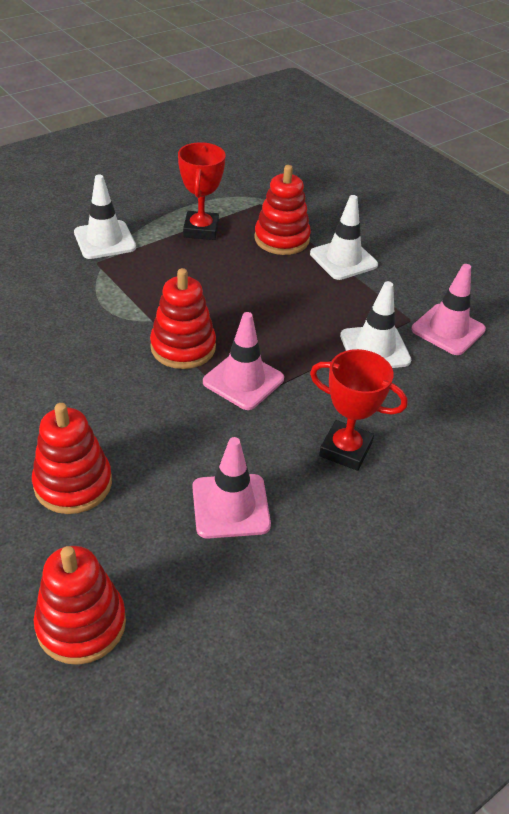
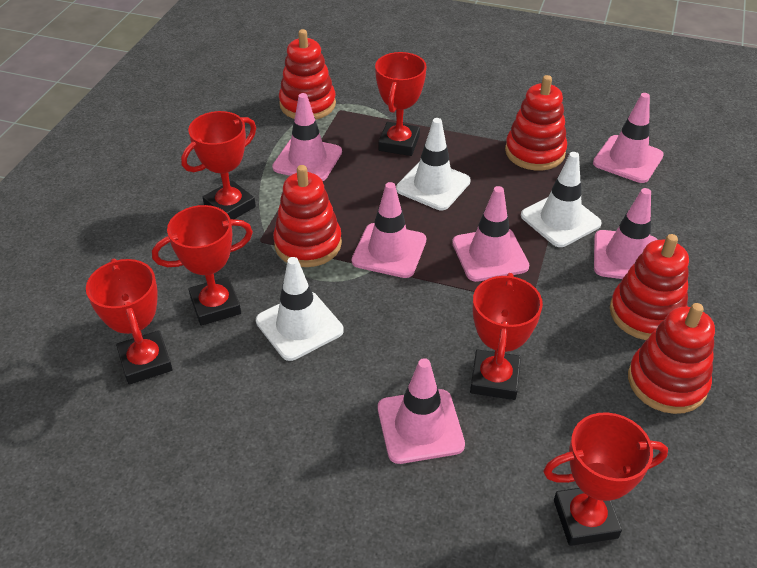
pink traffic cone: [192,437,271,539] [203,312,284,410] [411,264,486,355] = 3 -> [272,93,342,181] [352,182,426,278] [378,358,465,464] [452,186,529,282] [593,93,664,183] [594,188,658,279] = 6
red stacking toy: [32,403,112,514] [34,546,126,665] [150,268,216,369] [254,165,311,255] = 4 -> [273,165,342,267] [279,29,336,120] [505,75,567,170] [610,234,689,340] [628,303,715,414] = 5
red trophy: [178,142,226,240] [310,349,408,471] = 2 -> [86,259,173,385] [152,205,253,326] [181,111,256,219] [375,52,427,156] [470,273,543,400] [543,412,668,546] = 6

